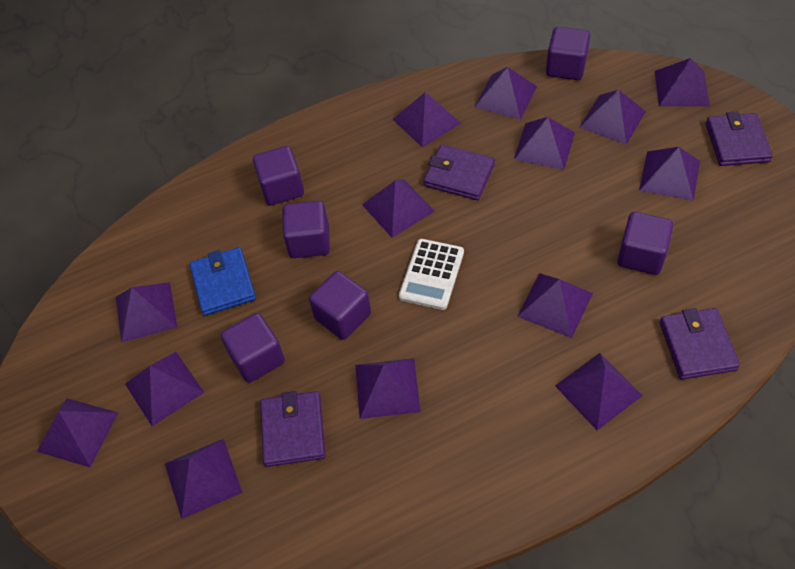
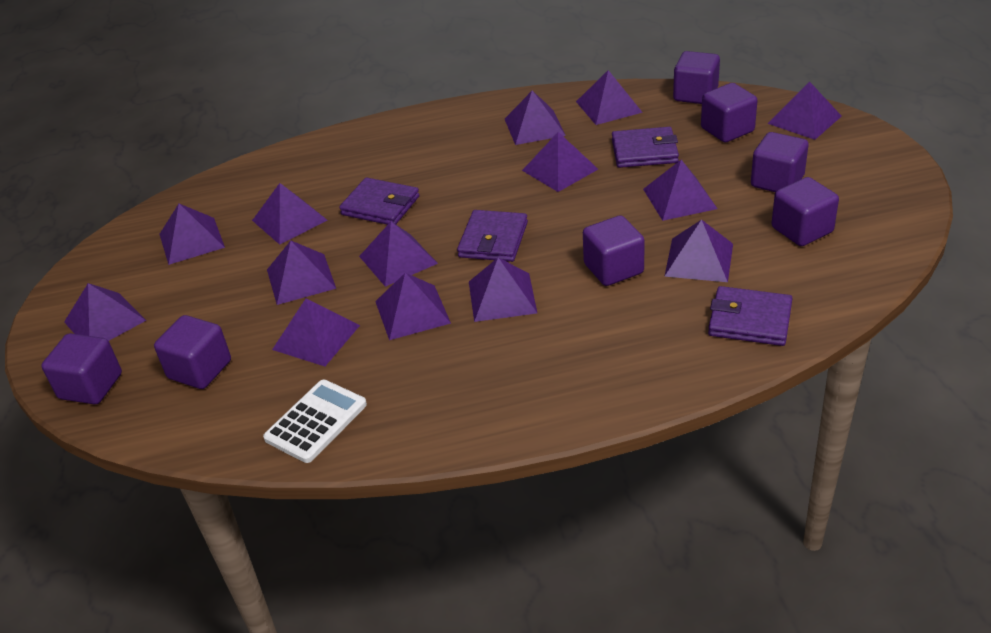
blue wallet: [190,247,256,316] = 1 -> none = 0
purple cube: [221,313,285,383] [253,146,304,205] [283,201,330,258] [309,271,371,340] [546,27,590,80] [617,212,673,275] = 6 -> [41,333,122,404] [154,315,231,389] [583,215,645,286] [673,51,720,104] [701,83,758,142] [751,132,809,192] [772,177,839,246] = 7

